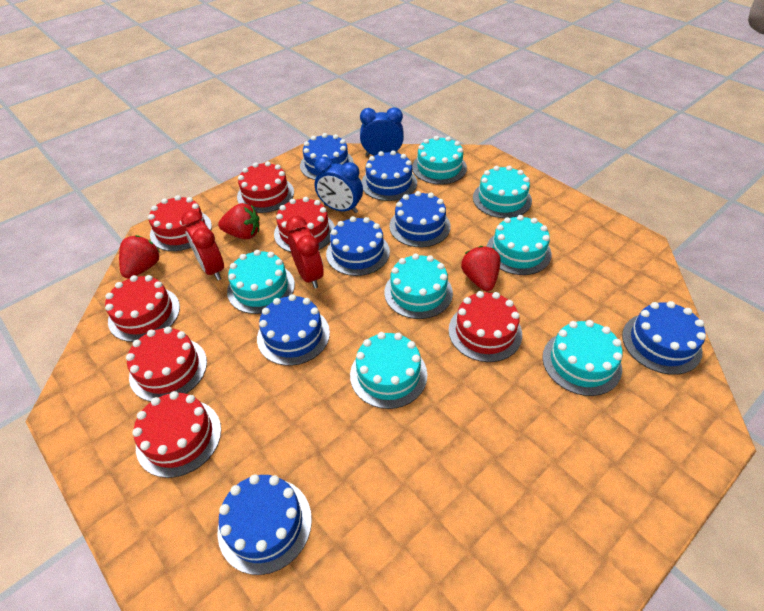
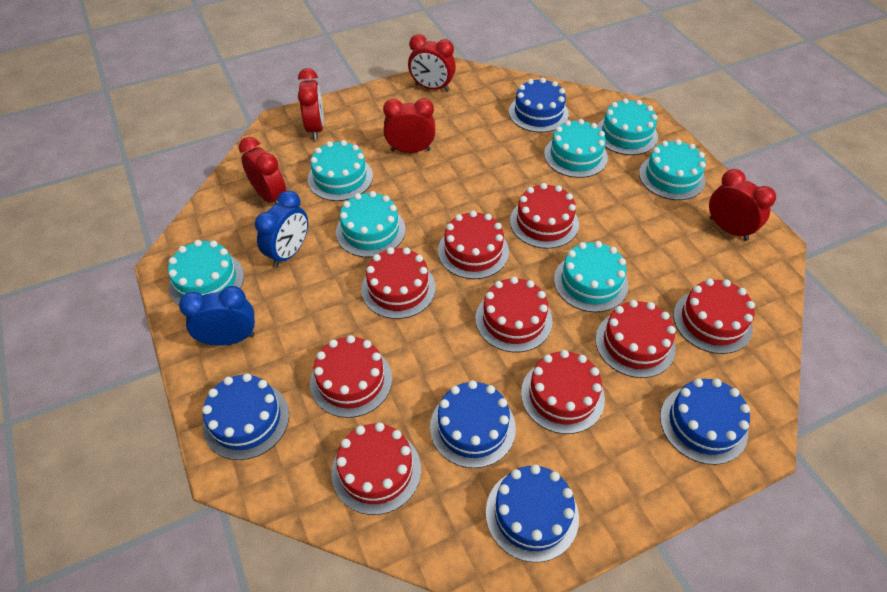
blue cake: [217,474,312,575] [257,294,330,366] [300,133,354,180] [326,216,390,276] [361,150,417,201] [389,191,451,247] [622,301,706,375] = 7 -> [202,373,289,460] [430,380,516,468] [486,464,579,562] [509,78,569,133] [660,378,750,465] = 5
red cake: [105,275,180,342] [126,326,207,402] [132,391,221,478] [148,195,212,251] [237,161,294,213] [274,197,335,252] [449,291,522,362] = 7 -> [310,335,392,418] [331,422,421,515] [361,247,435,319] [438,211,509,279] [475,277,552,352] [510,183,579,249] [521,350,605,434] [595,300,676,378] [673,278,755,354] = 9
red clock: [181,210,224,281] [286,216,324,289] = 2 -> [239,137,286,204] [298,68,324,140] [383,98,435,153] [408,34,456,92] [709,169,776,241] = 5
red strawberry: [119,235,160,278] [218,203,259,239] [461,246,501,291] = 3 -> none = 0

